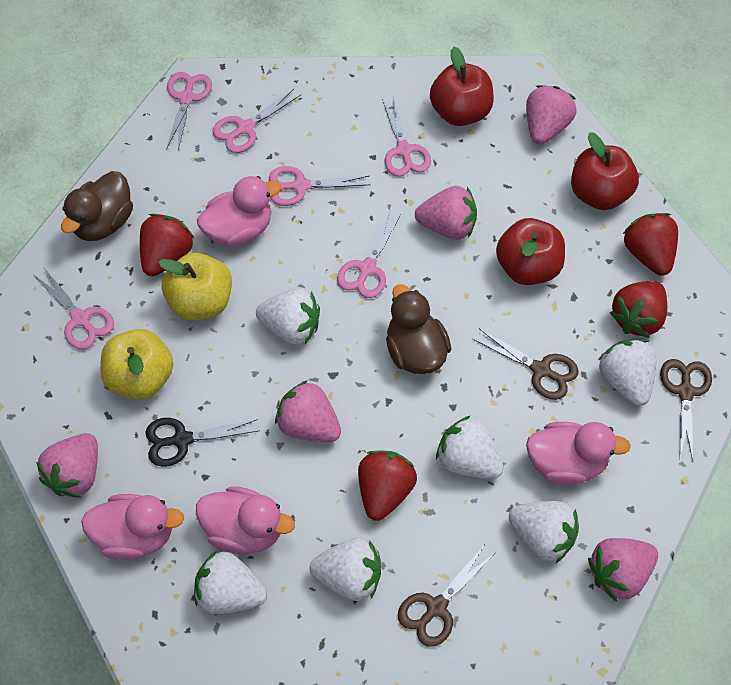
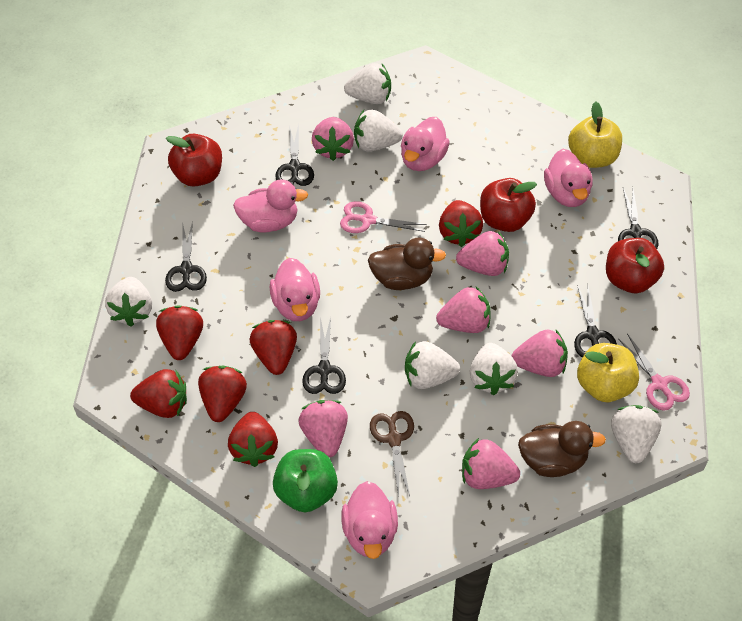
black scissors: [145,418,260,467] = 1 -> [165,221,207,292] [275,124,314,186] [302,317,346,394] [574,285,617,358] [618,188,658,249] = 5
brown scissors: [398,546,495,647] [473,329,579,400] [660,359,712,461] = 3 -> [370,411,414,497] = 1
green apple: none = 0 -> [273,449,338,512] = 1
pink duck: [81,494,184,560] [196,486,295,554] [197,176,281,248] [526,422,631,485] = 4 -> [233,179,308,233] [270,258,320,321] [341,481,398,559] [401,117,450,171] [544,149,593,207] = 5
pink scissors: [33,267,114,349] [166,72,212,150] [212,89,301,153] [269,166,371,206] [337,212,401,298] [382,96,431,177] = 6 -> [340,201,426,233] [618,333,690,411] = 2
pink strawberry: [36,433,98,498] [275,380,341,442] [415,186,477,240] [526,85,576,144] [588,538,658,602] = 5 -> [298,400,348,457] [312,117,354,161] [436,287,491,333] [456,231,509,276] [462,438,520,489] [511,329,568,377] = 6
red strawberry: [140,214,195,276] [358,450,417,521] [610,281,667,338] [623,213,678,276] = 4 -> [130,369,187,418] [156,305,203,360] [198,366,247,422] [228,412,278,467] [249,320,297,375] [439,200,483,247] = 6

